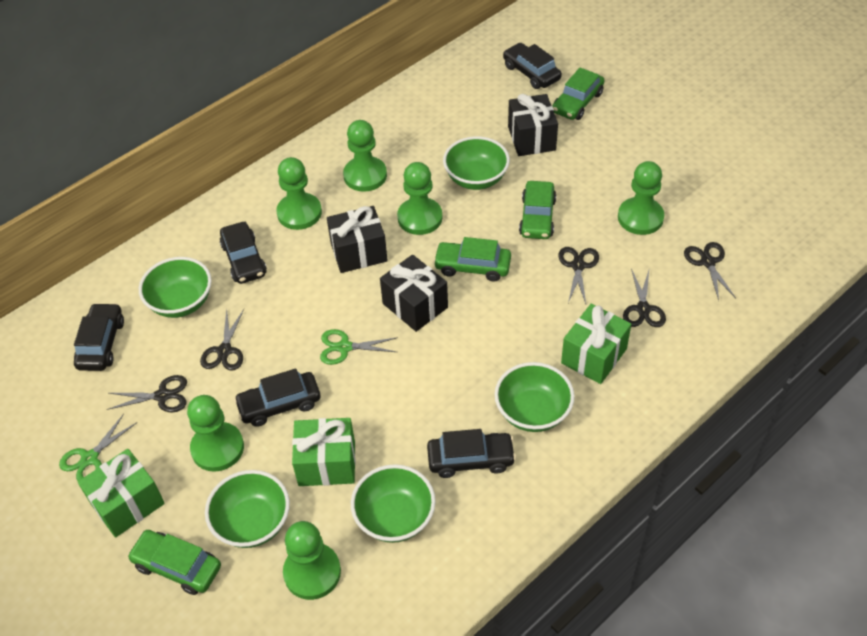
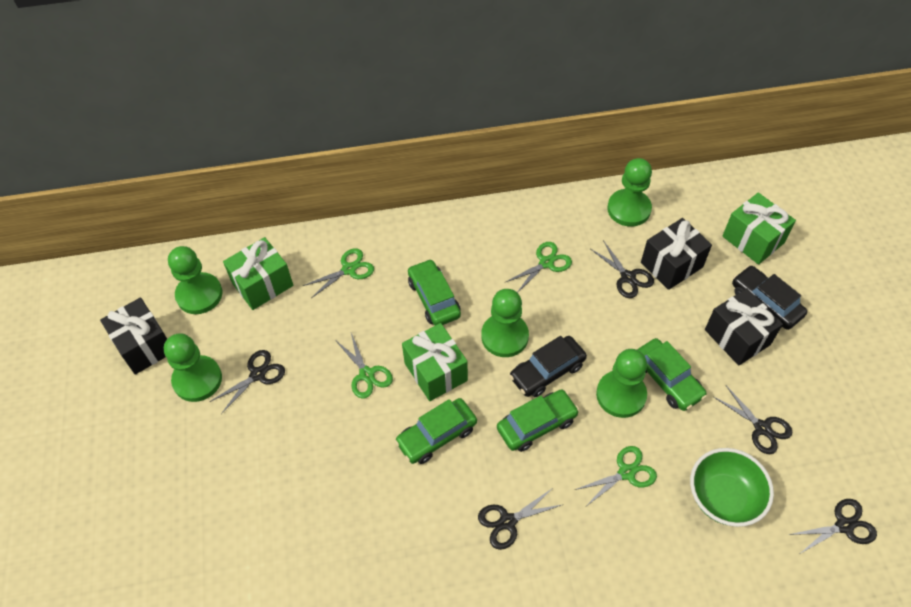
black car: [74,303,124,371] [220,222,267,284] [234,368,320,427] [427,429,516,478] [503,43,562,89] = 5 -> [509,336,587,397] [732,265,807,330] = 2
green bowl: [139,257,212,318] [205,470,290,548] [351,464,436,543] [443,136,510,190] [494,362,575,432] = 5 -> [690,448,774,527] = 1
green pawn: [187,395,244,472] [276,157,322,230] [283,521,341,600] [343,120,387,192] [397,162,443,235] [618,161,664,235] = 6 -> [164,333,222,402] [168,246,222,314] [481,289,529,357] [596,349,647,418] [607,158,652,227] = 5
green scissors: [59,414,137,481] [320,329,398,365] = 2 -> [303,248,374,298] [335,333,393,399] [506,242,572,293] [575,446,657,506] = 4

